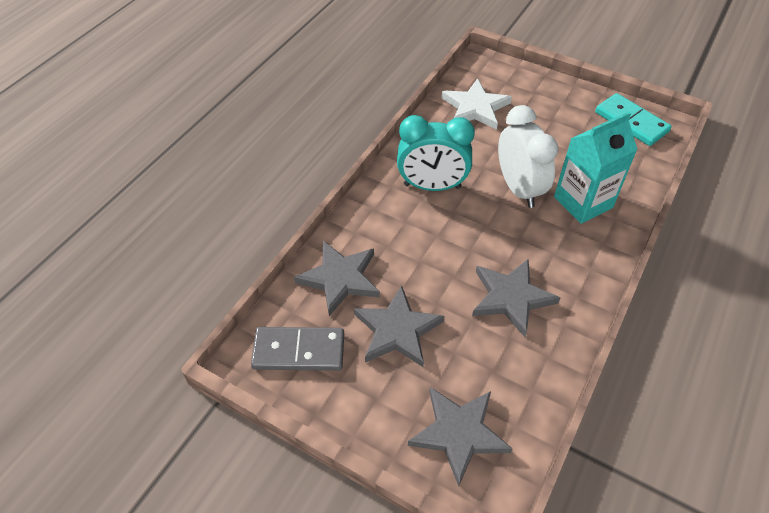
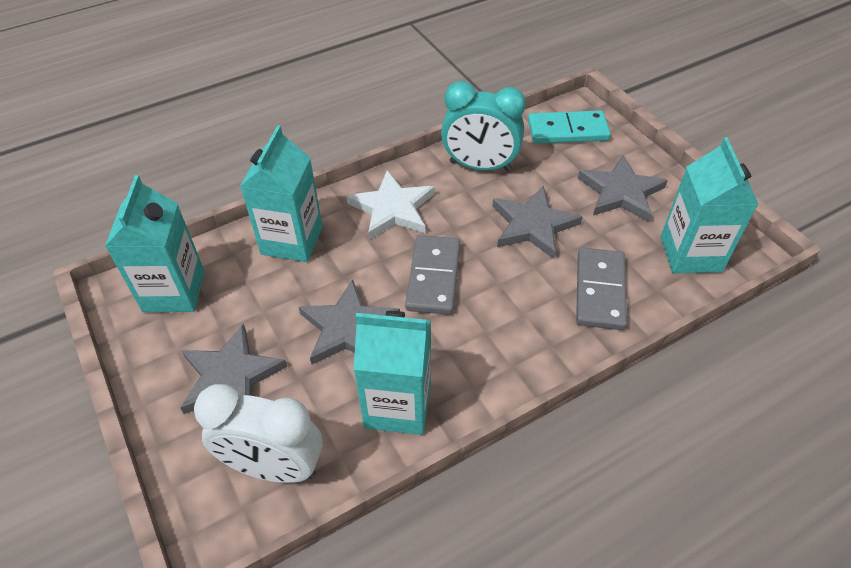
grey domino: [251,327,344,371] = 1 -> [405,235,460,315] [576,247,627,330] = 2
turquoise carton: [554,112,637,224] = 1 -> [105,175,205,312] [240,125,323,262] [353,311,431,435] [661,137,758,274] = 4

